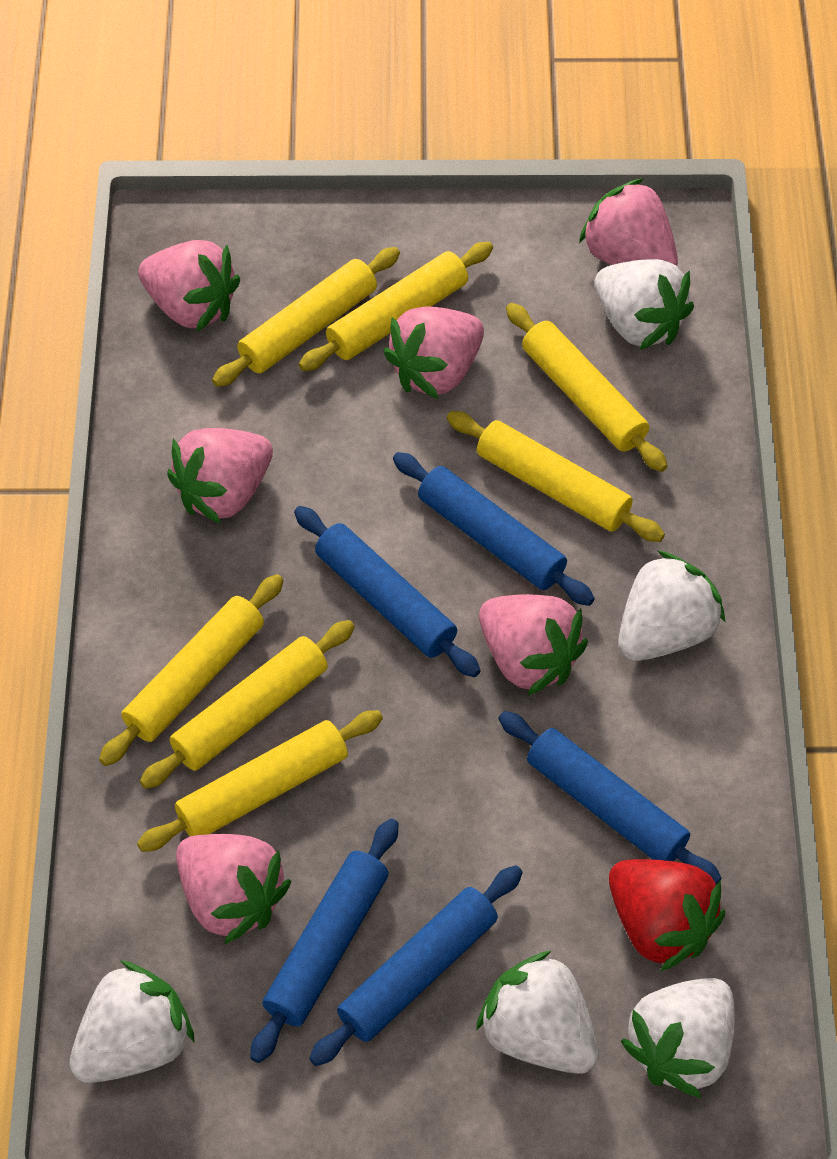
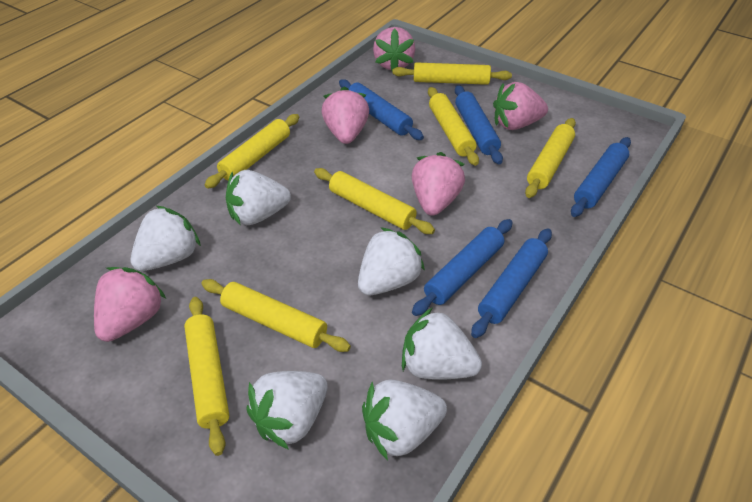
pink strawberry: [138,240,240,332] [167,428,273,524] [176,834,291,945] [383,306,484,399] [479,594,588,696] [579,178,678,266] = 6 -> [94,267,166,342] [322,86,369,144] [373,27,415,71] [412,152,465,216] [493,82,548,130] = 5
red strawberry: [609,859,725,972] = 1 -> none = 0
white strawberry: [69,960,195,1083] [476,951,599,1074] [595,259,694,350] [618,551,726,661] [621,978,735,1098] = 5 -> [131,205,201,271] [226,170,291,225] [246,371,327,450] [358,227,425,295] [362,379,447,460] [402,307,482,380] = 6

